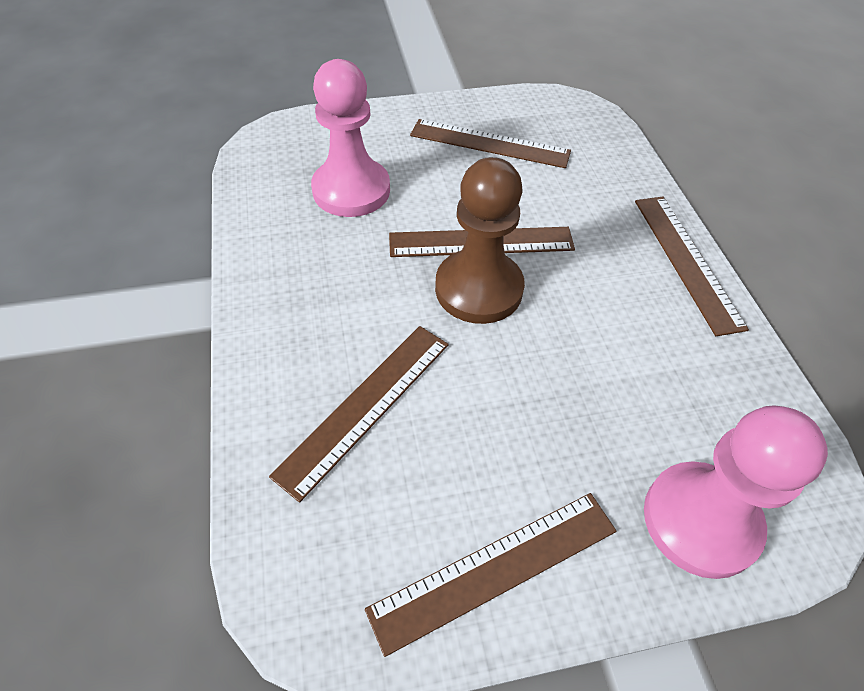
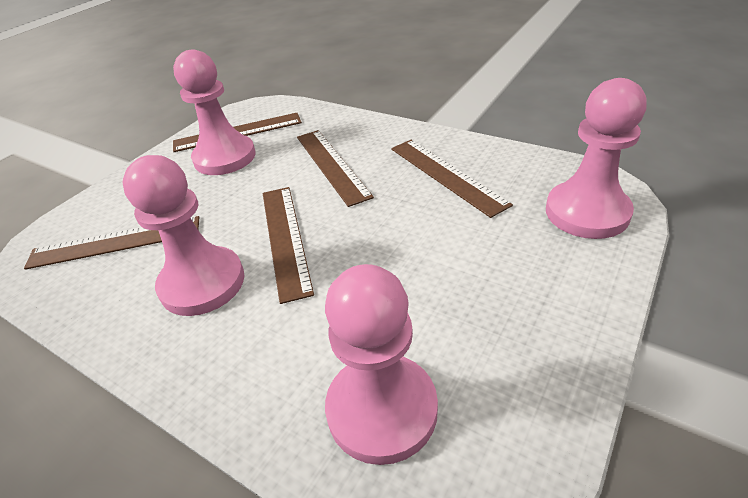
brown pawn: [435,157,525,324] = 1 -> none = 0
pink pawn: [311,59,390,217] [644,405,828,579] = 2 -> [123,155,244,316] [173,49,256,175] [325,264,438,465] [546,78,647,239] = 4

